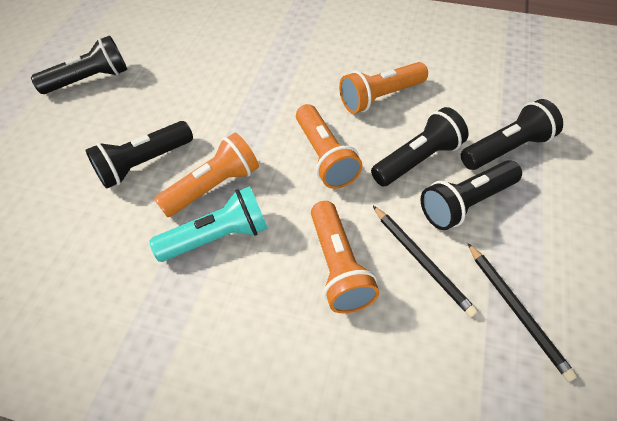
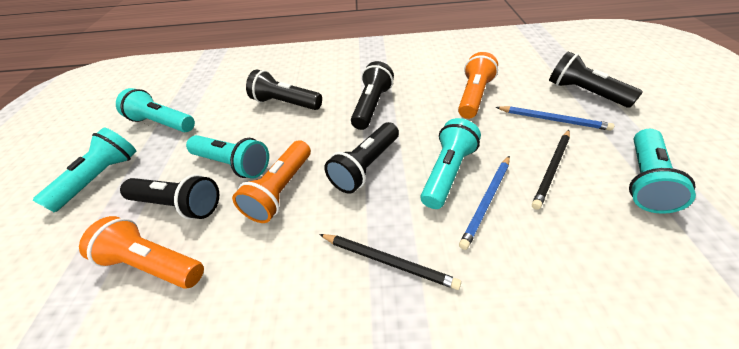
blue pencil: none = 0 -> [459,156,510,250] [496,106,614,131] = 2
orange flashlight: [154,133,259,217] [296,104,362,189] [311,201,380,313] [339,62,428,114] = 4 -> [79,216,204,289] [232,140,311,223] [458,52,498,119] = 3
turquoise flashlight: [150,186,268,262] = 1 -> [33,127,136,212] [116,88,195,132] [186,135,269,179] [420,118,481,209] [629,129,696,214] = 5

